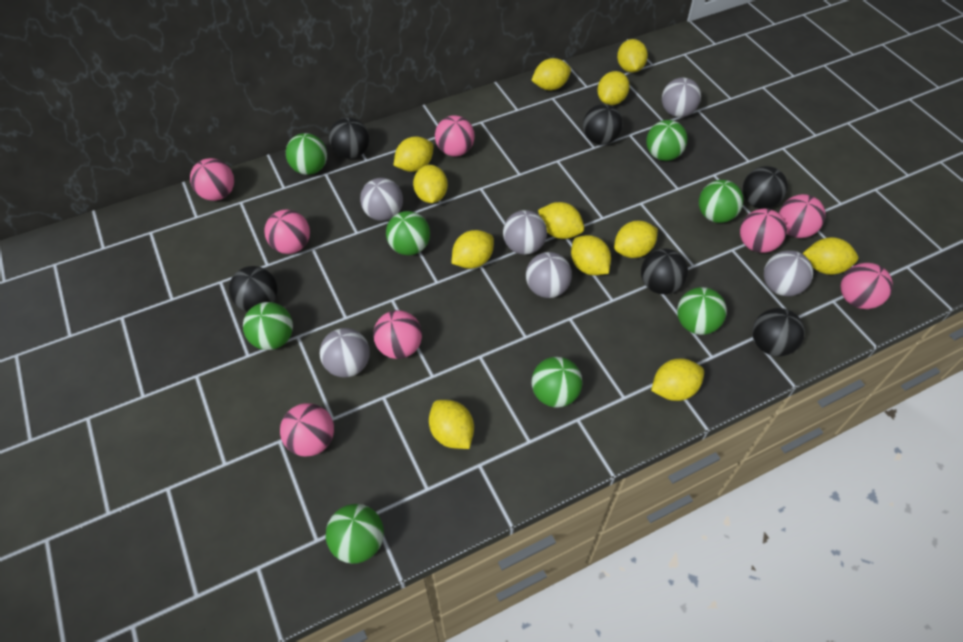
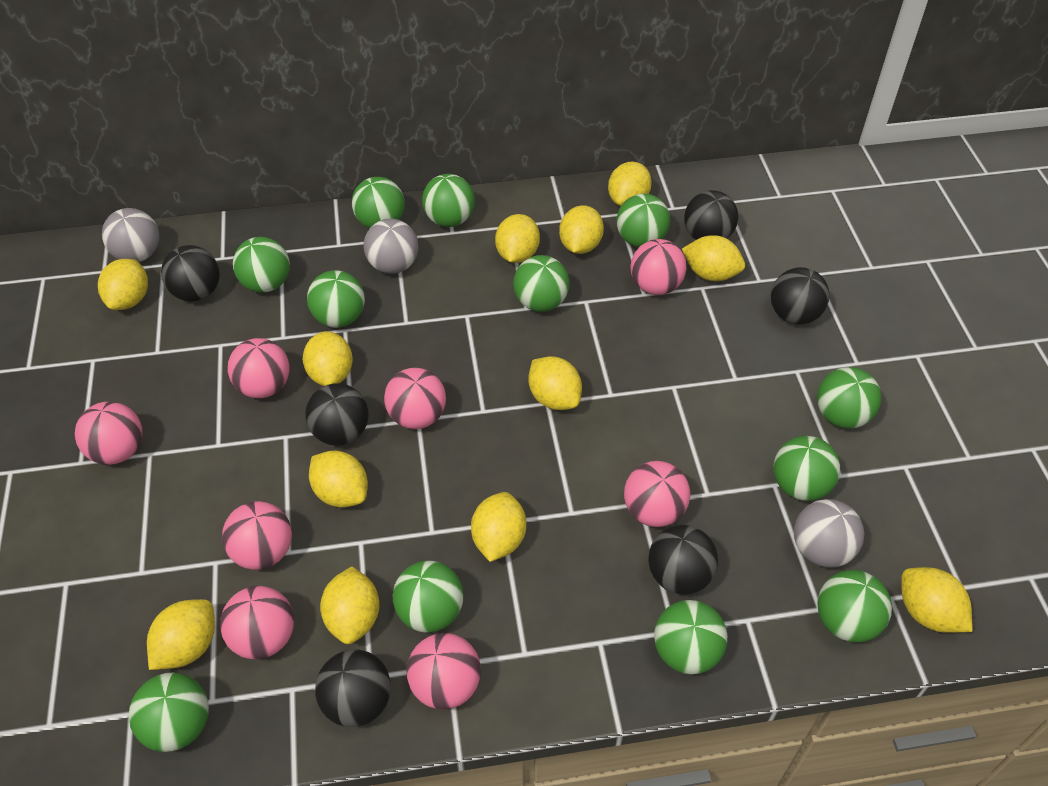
green ball: [243,302,293,350] [286,133,327,175] [326,504,384,564] [386,211,430,255] [531,357,583,408] [646,120,687,161] [677,287,727,335] [699,180,743,223] = 8 -> [129,673,209,752] [233,237,290,293] [307,270,365,328] [352,177,405,228] [393,561,464,632] [422,174,475,227] [513,255,569,312] [617,194,670,247] [654,600,727,674] [773,436,840,501] [817,367,881,429] [817,570,892,642] = 12
grey ball: [320,328,370,378] [360,178,403,221] [503,210,547,255] [526,252,572,298] [662,78,701,117] [764,250,813,296] = 6 -> [102,208,160,262] [364,219,419,274] [794,499,864,567] = 3

